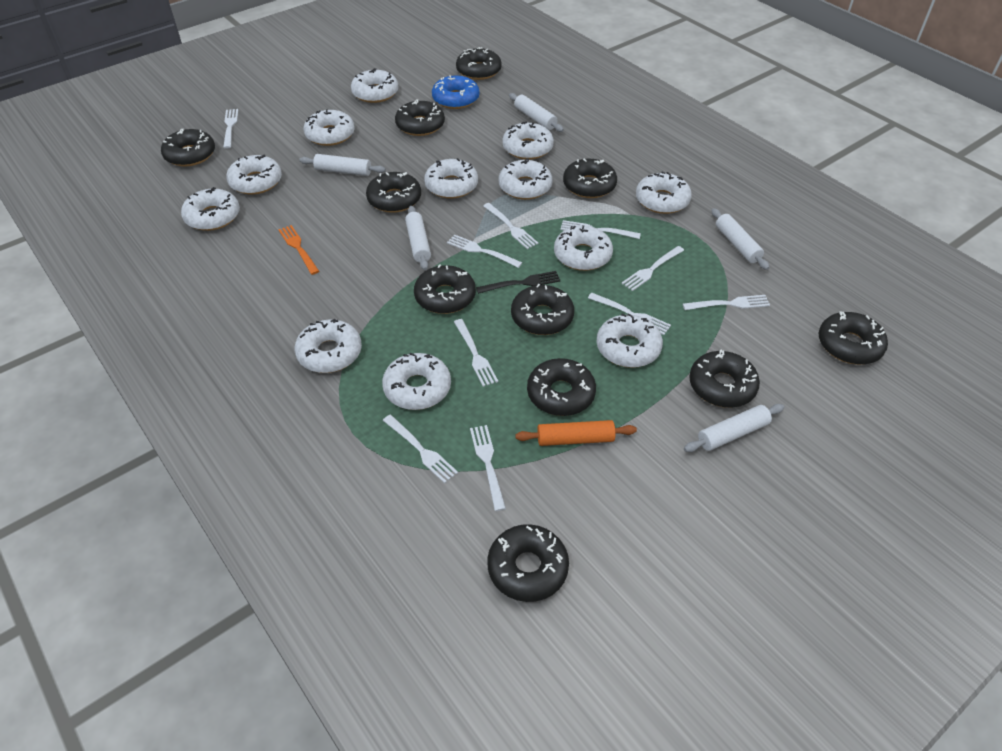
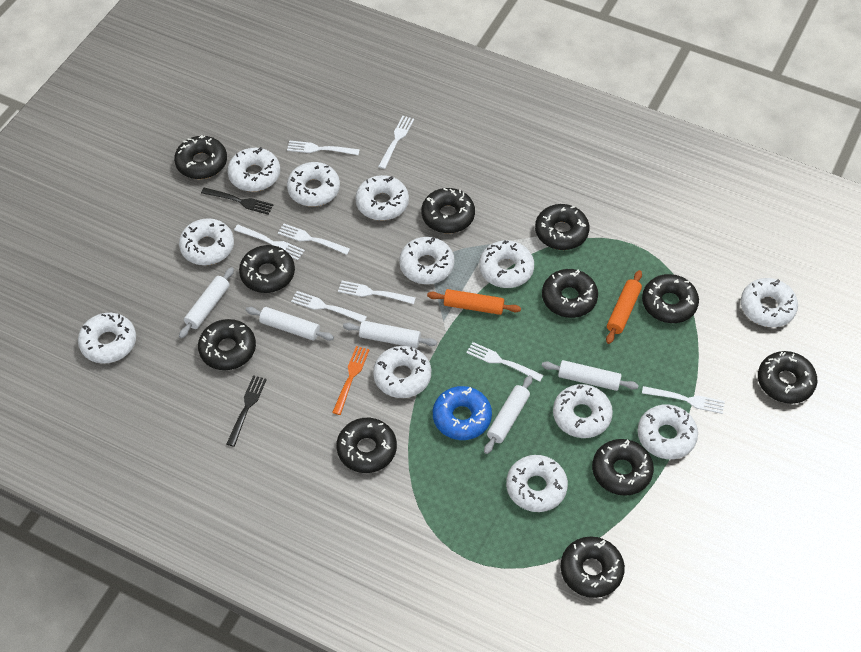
black fork: [476,271,560,294] = 1 -> [201,187,273,215] [227,375,267,447] = 2
orange rolling pin: [515,420,637,446] = 1 -> [427,289,521,315] [606,270,642,344] = 2
white fork: [223,109,238,149] [383,415,458,484] [447,234,522,268] [454,319,498,387] [470,425,506,511] [483,203,538,249] [560,220,641,239] [588,293,671,335] [621,246,684,291] [683,295,770,310] = 10 -> [234,225,305,260] [278,223,350,255] [287,140,360,155] [291,291,367,322] [338,281,416,304] [378,116,414,169] [466,342,544,382] [642,386,725,414] = 8

